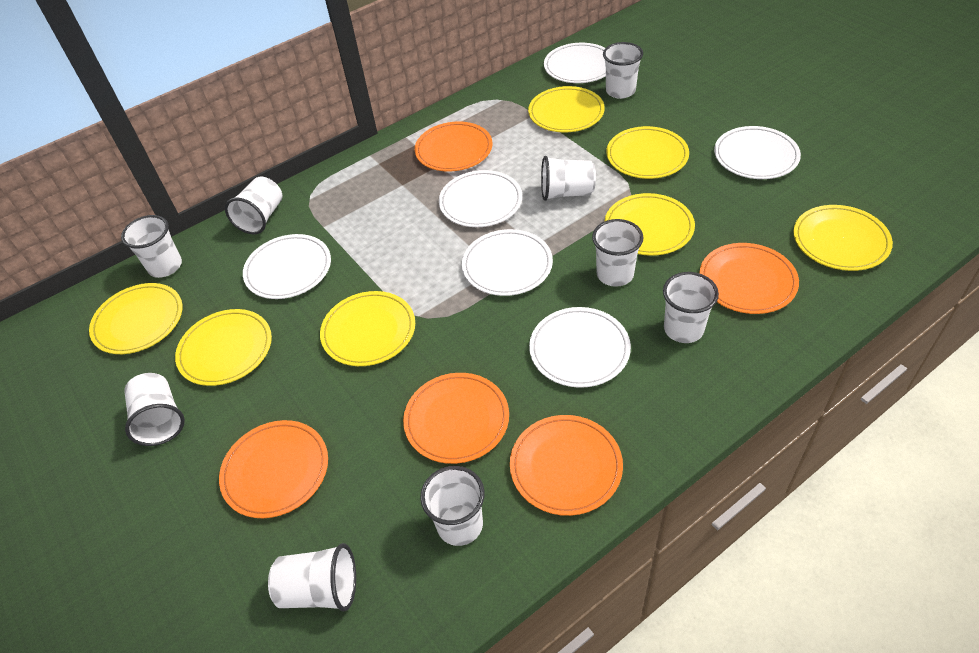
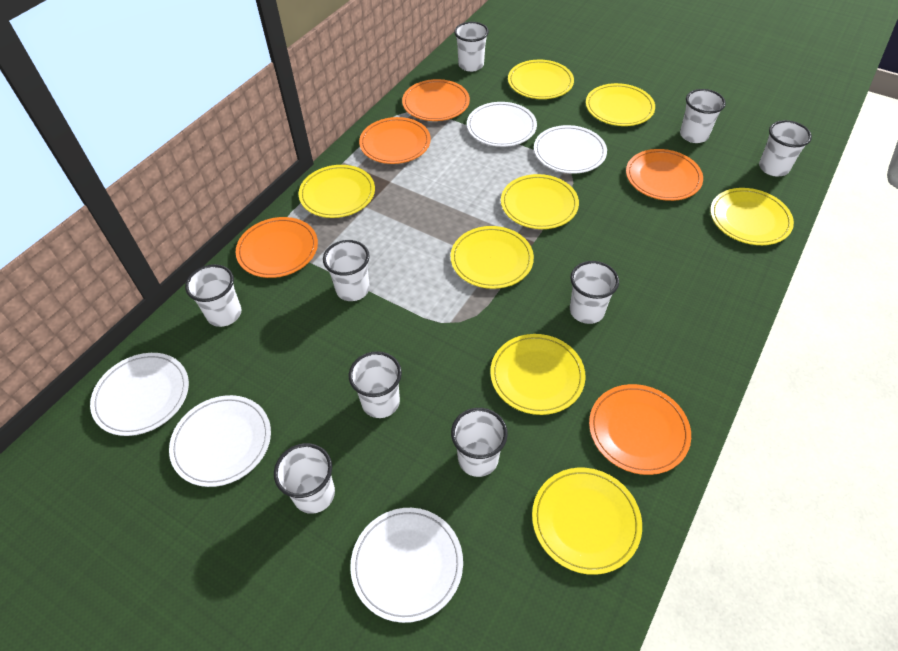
white plate: [243,234,331,299] [439,170,522,227] [462,229,553,296] [529,307,631,388] [544,43,606,83] [714,126,801,179] = 6 -> [90,353,189,436] [169,395,271,487] [350,508,463,623] [467,102,537,147] [534,125,607,173] = 5
yellow plate: [89,283,183,354] [175,309,272,386] [320,291,415,366] [528,86,605,132] [604,193,695,256] [606,126,689,179] [794,205,893,271] = 7 -> [299,165,375,218] [451,226,534,289] [490,334,586,415] [501,174,579,229] [508,60,574,99] [532,468,642,575] [586,83,655,126] [710,188,794,245] = 8

